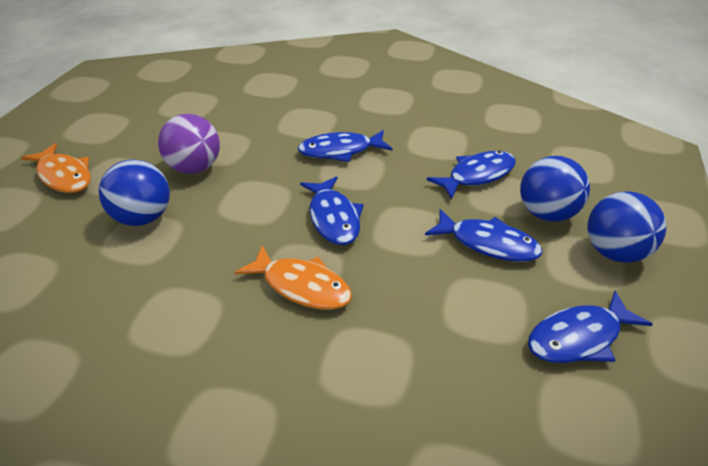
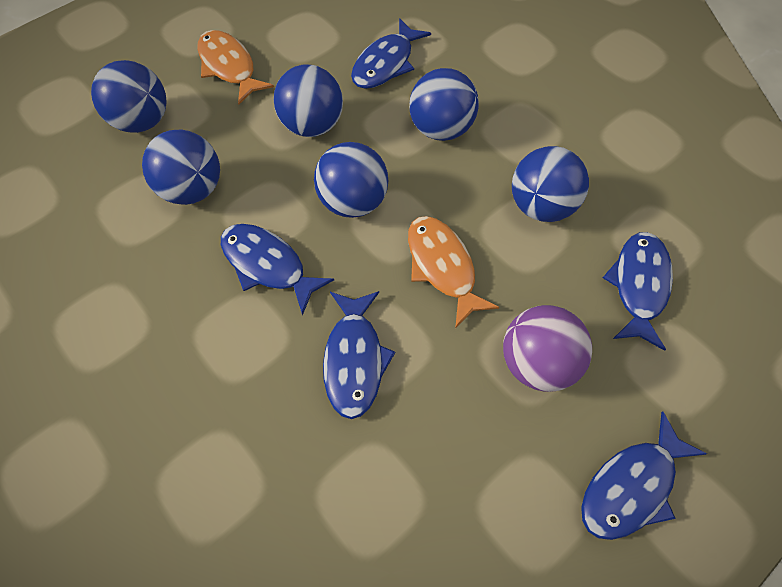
blue ball: [98,159,170,226] [520,156,590,222] [587,191,666,263] = 3 -> [91,60,167,133] [142,129,220,205] [274,64,343,137] [314,142,388,218] [409,68,479,141] [512,146,589,222] = 6

